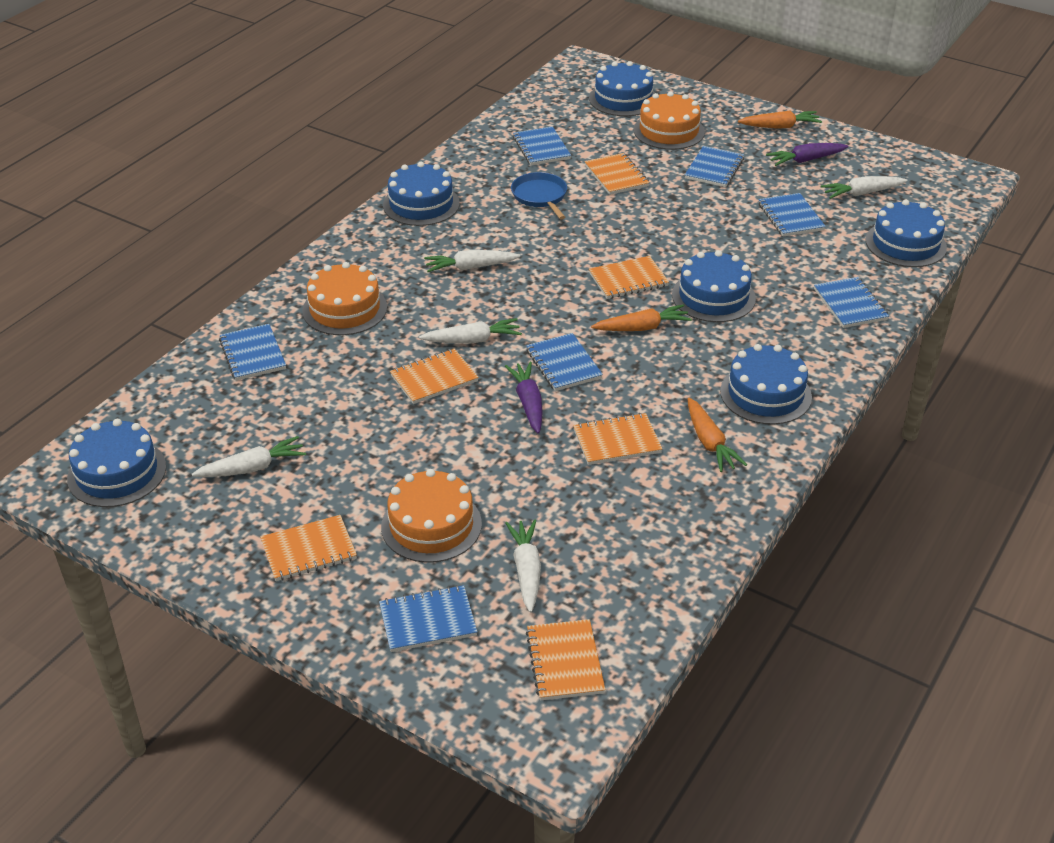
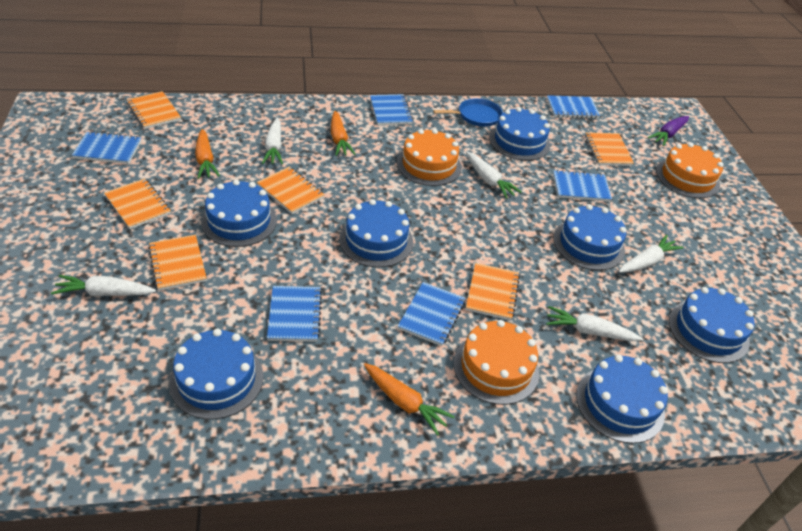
blue cake: [67,419,166,507] [383,162,460,226] [589,61,655,116] [672,250,756,322] [720,344,812,425] [865,199,947,267] = 6 -> [169,329,264,419] [201,180,277,247] [339,199,413,267] [489,107,550,161] [553,204,626,270] [576,355,668,443] [669,287,754,363] = 7
blue notebook: [219,324,286,381] [379,585,477,652] [513,126,571,165] [526,333,603,391] [685,146,744,187] [759,193,826,237] [814,277,889,328] = 7 -> [72,131,141,164] [267,286,322,342] [370,94,413,125] [398,282,466,346] [547,95,600,118] [553,170,612,202] = 6
purple carrot: [505,362,543,434] [766,143,849,166] = 2 -> [648,116,689,146] = 1

